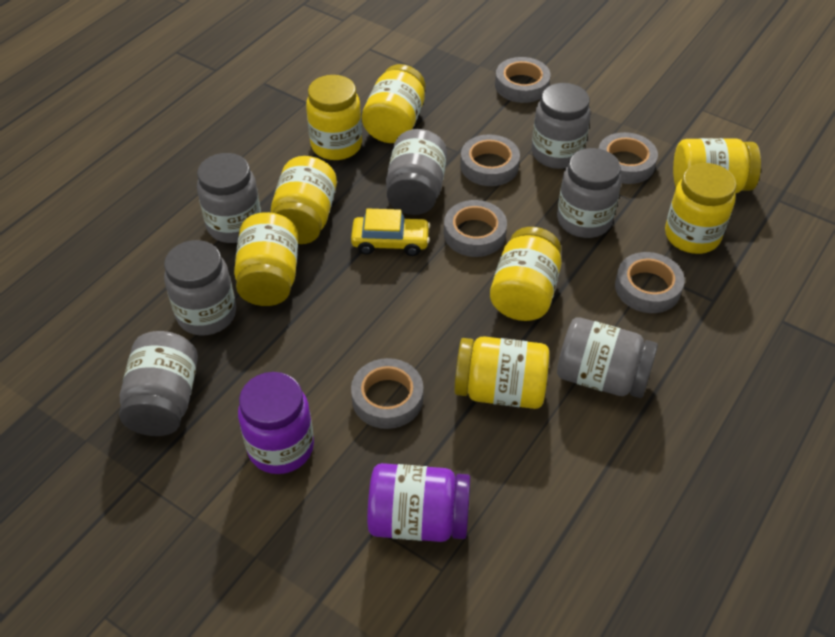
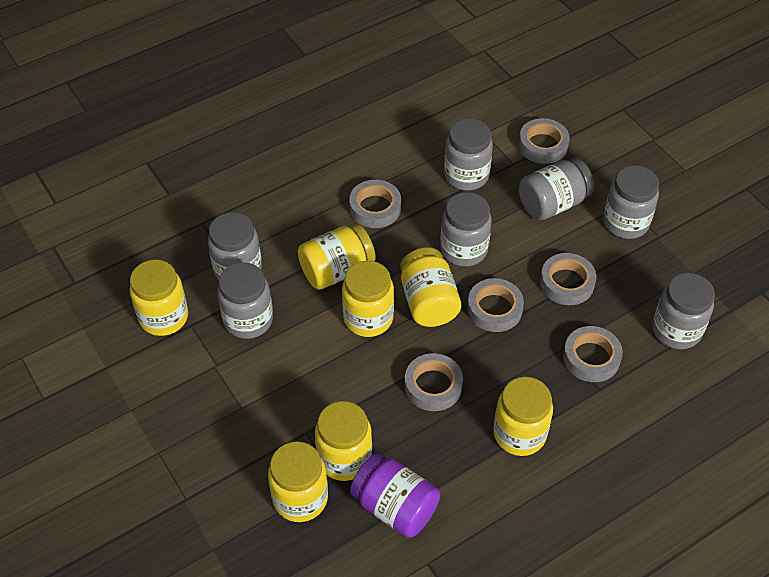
purple jar: [238,372,314,474] [367,463,470,542] = 2 -> [350,453,440,538] = 1
yellow car: [351,208,430,256] = 1 -> none = 0
yellow jar: [234,212,298,306] [271,156,337,244] [306,75,362,160] [362,64,426,143] [454,336,549,409] [490,227,561,321] [665,163,736,254] [673,138,761,194] = 8 -> [130,260,188,336] [268,441,328,522] [298,224,376,290] [315,401,372,481] [342,261,394,337] [400,247,461,327] [493,377,553,456] = 7

